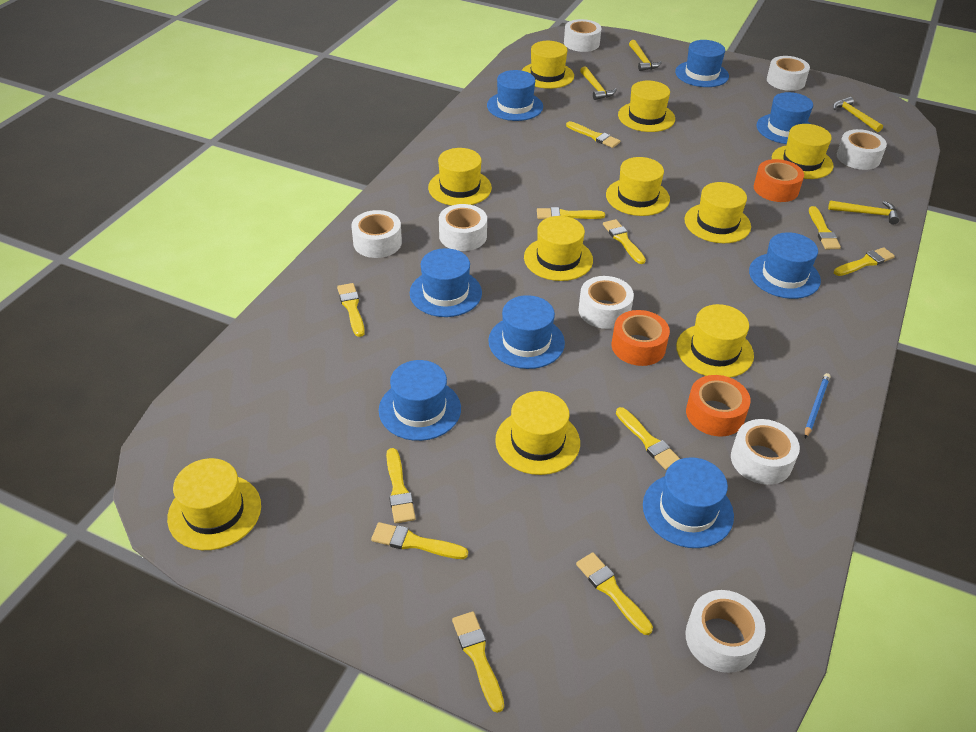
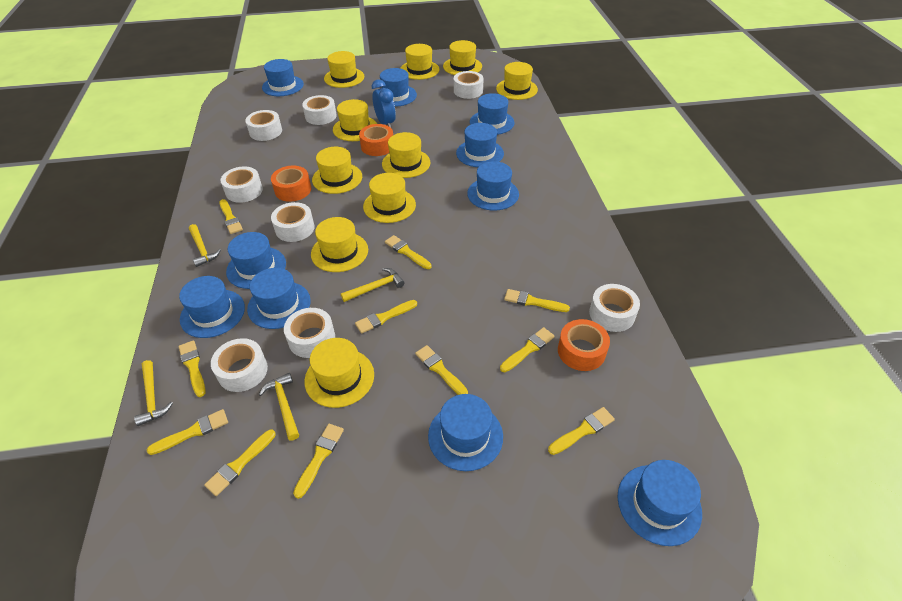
blue clock: none = 0 -> [372,79,396,129] = 1
blue hat: [379,360,461,441] [410,248,482,317] [487,70,543,121] [488,295,565,369] [643,457,734,548] [675,40,729,87] [749,232,821,299] [756,92,813,144] = 8 -> [179,276,245,338] [226,232,286,289] [247,268,311,329] [262,59,304,96] [380,68,417,107] [428,394,503,471] [456,123,504,167] [467,161,519,211] [470,93,514,135] [618,460,702,546] = 10
blue pencil: [805,373,830,438] = 1 -> none = 0

